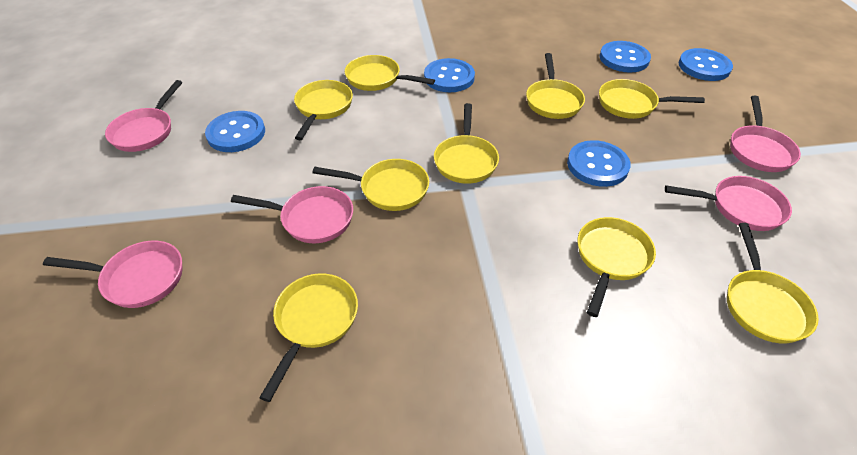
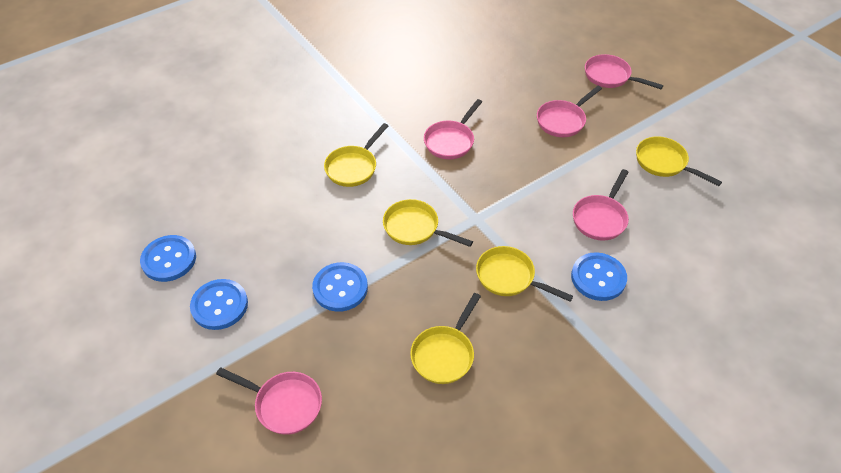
blue button: [205,111,265,152] [424,58,475,92] [567,140,631,187] [599,41,651,73] [678,48,733,81] = 5 -> [140,235,196,282] [190,279,248,330] [312,262,368,312] [571,252,627,301] = 4
yellow pan: [259,273,358,402] [294,80,353,140] [312,159,429,211] [345,55,435,91] [434,103,499,184] [526,53,585,119] [578,217,656,317] [599,79,705,119] [727,223,819,343] = 9 -> [324,123,388,187] [383,199,473,247] [410,293,481,384] [476,246,573,302] [636,136,722,186] = 5

